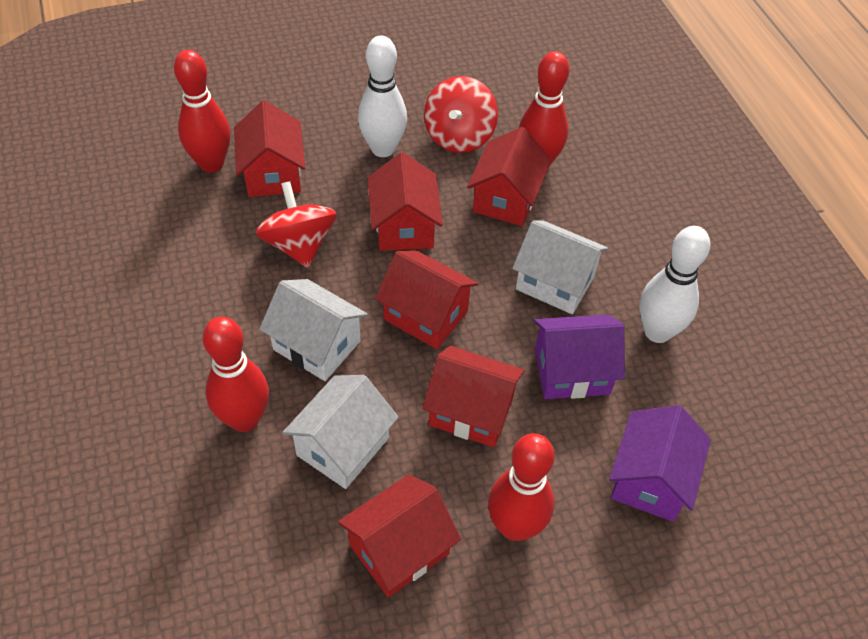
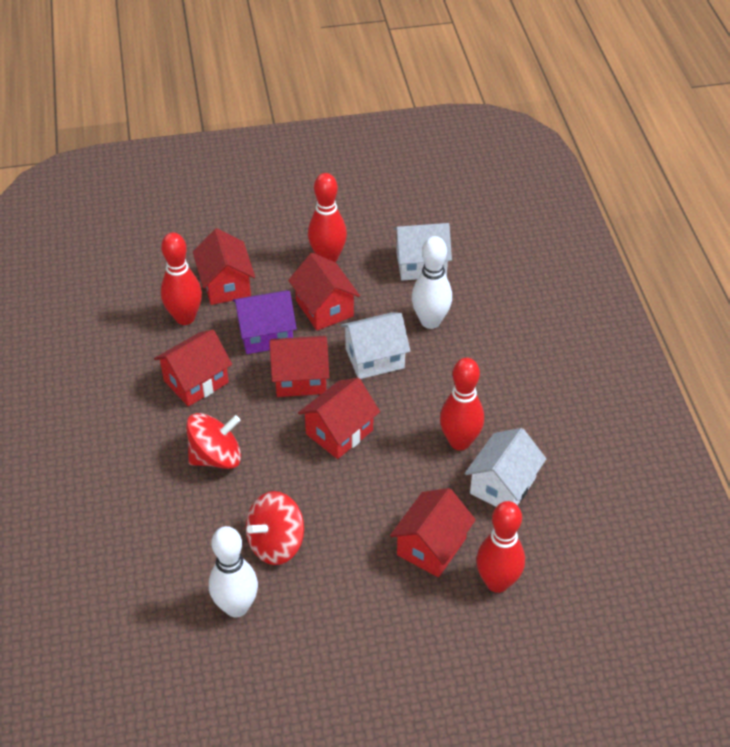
purple house: [534,314,625,399] [609,405,711,522] = 2 -> [233,291,297,354] = 1

